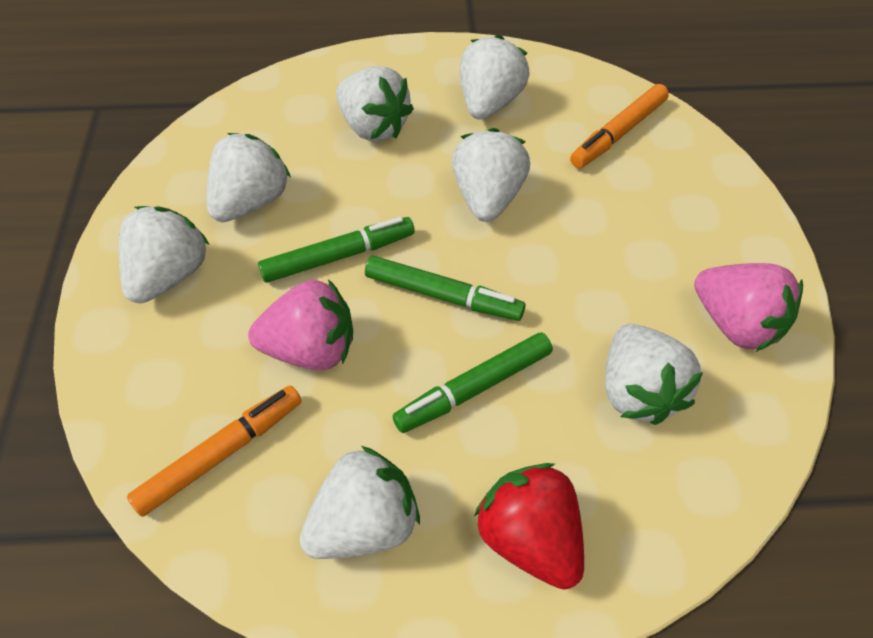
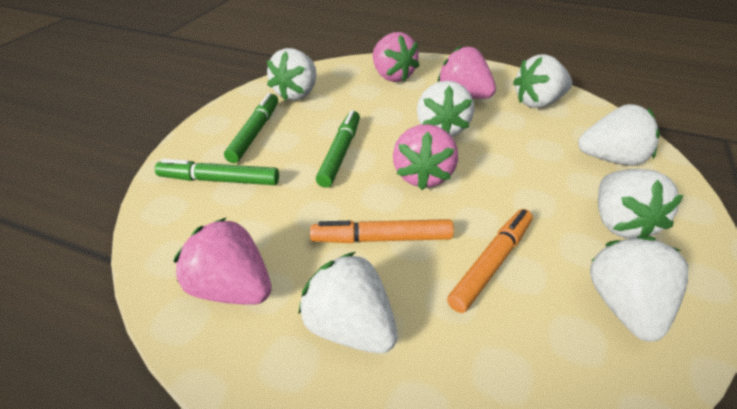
pink strawberry: [248,279,353,370] [694,263,803,352] = 2 -> [173,217,272,305] [373,32,420,82] [393,124,458,190] [438,45,496,99] = 4
red strawberry: [474,463,584,590] = 1 -> none = 0

